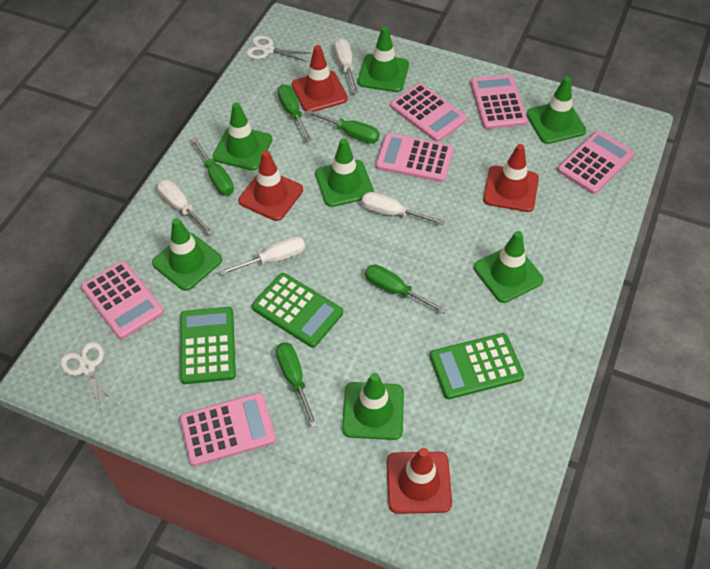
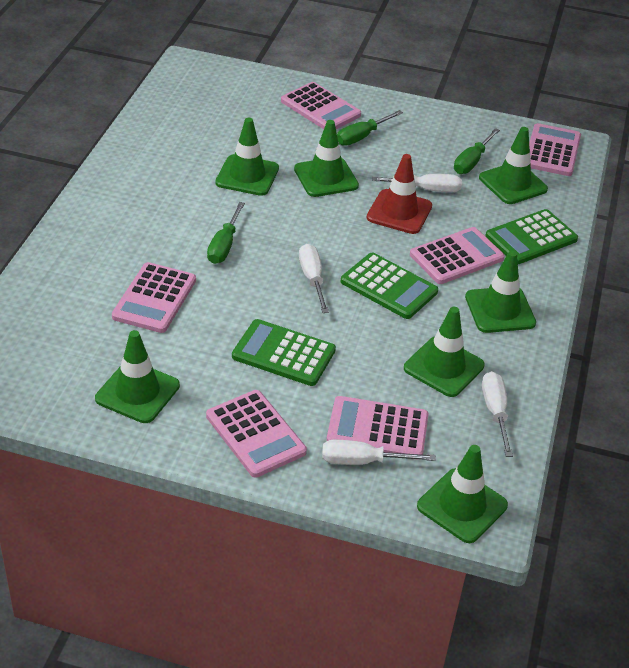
green screwdriver: [191,137,234,195] [276,342,318,428] [278,84,312,142] [306,110,380,144] [365,265,447,314] = 5 -> [207,202,245,264] [337,110,403,146] [454,128,500,174] = 3
red traffic cone: [238,150,303,221] [292,45,348,112] [387,448,452,514] [483,144,539,212] = 4 -> [367,154,432,234] = 1
white scissors: [60,342,118,412] [246,35,309,62] = 2 -> none = 0

